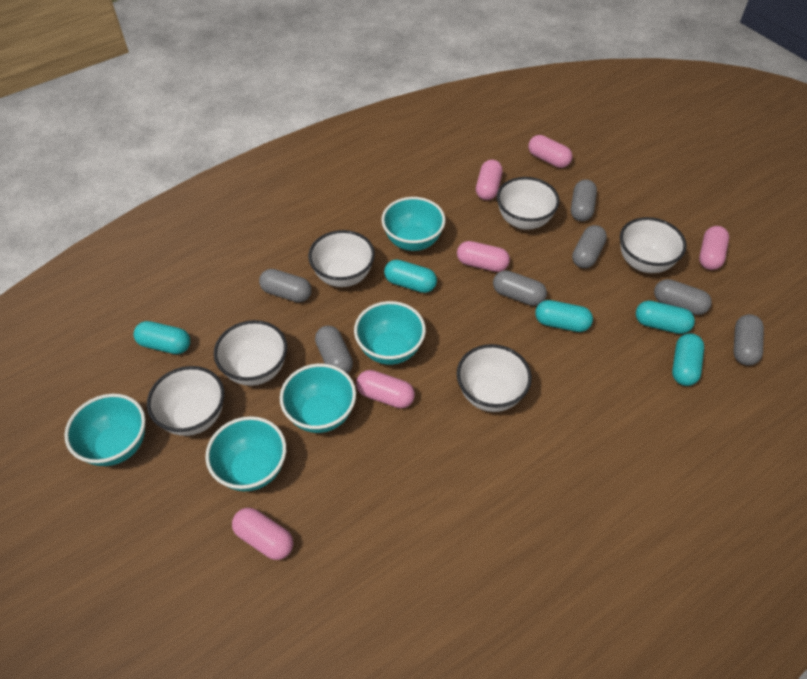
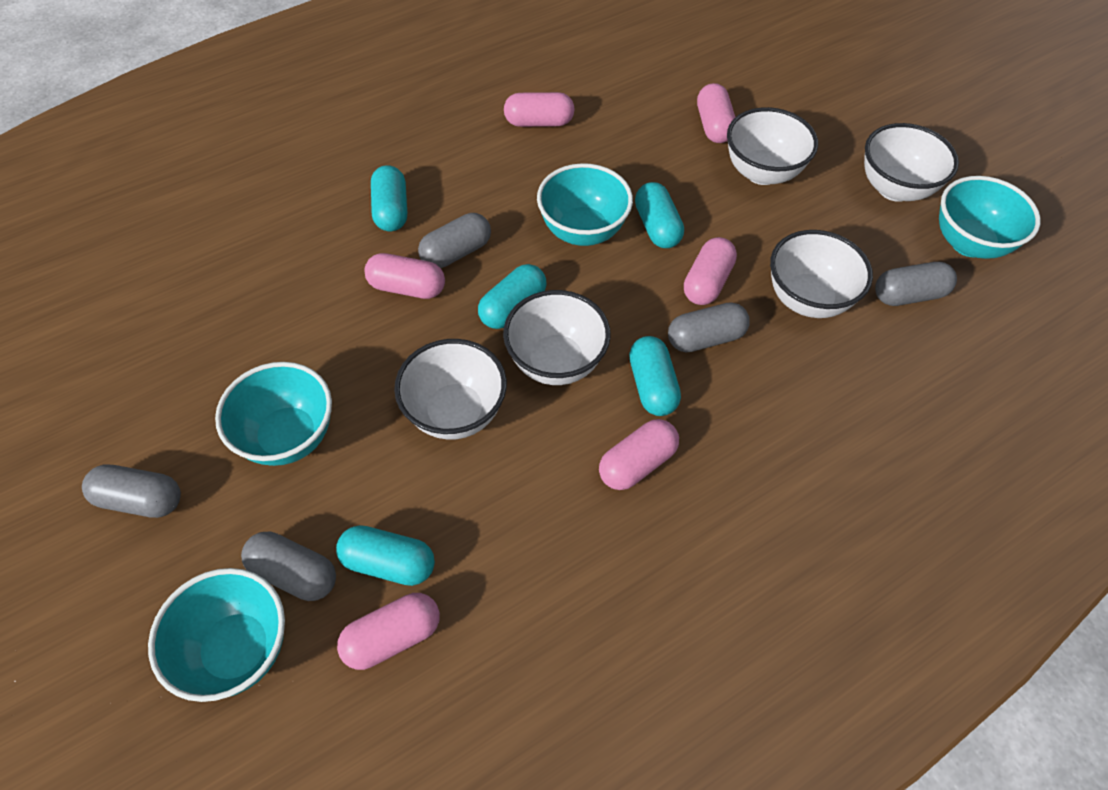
grey capsule: [259,269,312,302] [315,326,353,374] [493,270,547,306] [571,179,597,221] [572,225,607,268] [654,279,712,315] [734,314,764,366] = 7 -> [82,465,181,518] [241,531,336,601] [418,213,491,268] [668,302,750,352] [875,262,957,306] = 5
turquoise bowl: [64,394,145,466] [205,416,286,491] [280,364,356,433] [354,301,426,365] [381,197,445,251] = 5 -> [148,568,285,702] [215,362,332,466] [537,163,633,246] [939,176,1041,259] = 4
white bowl: [147,366,224,436] [214,320,287,386] [308,230,375,287] [456,344,532,412] [497,177,560,230] [620,217,687,273] = 6 -> [394,339,507,440] [503,290,611,385] [727,107,818,185] [770,230,873,318] [864,123,959,202] = 5

